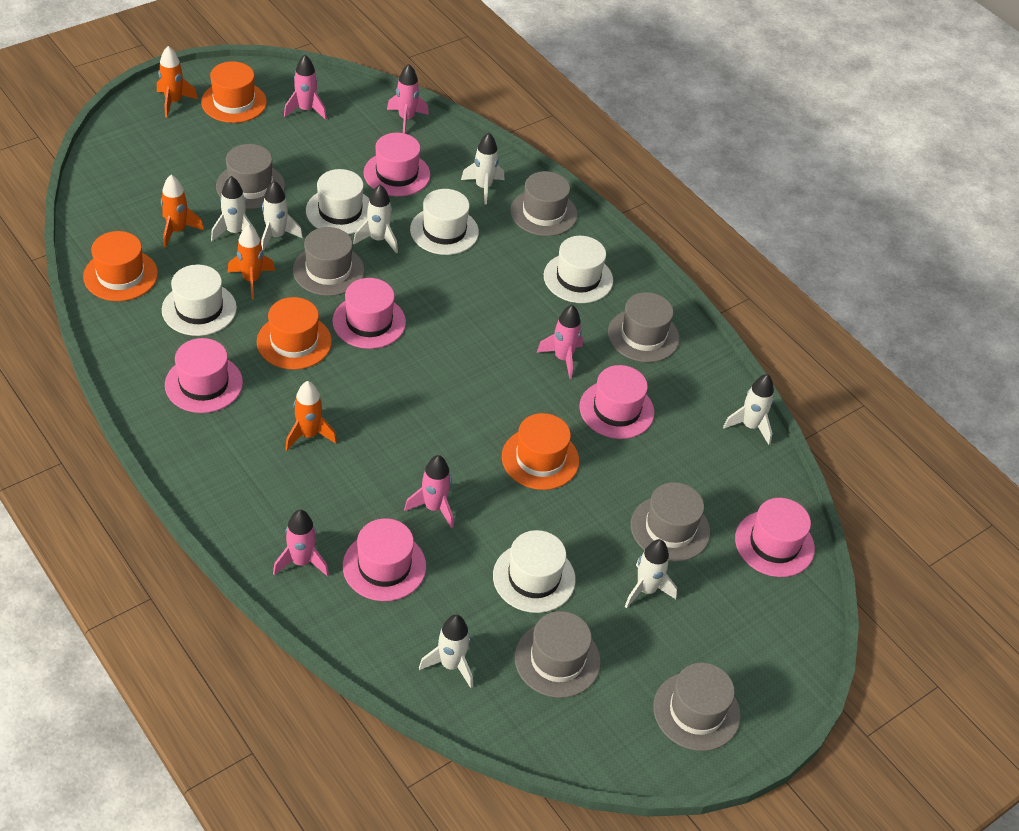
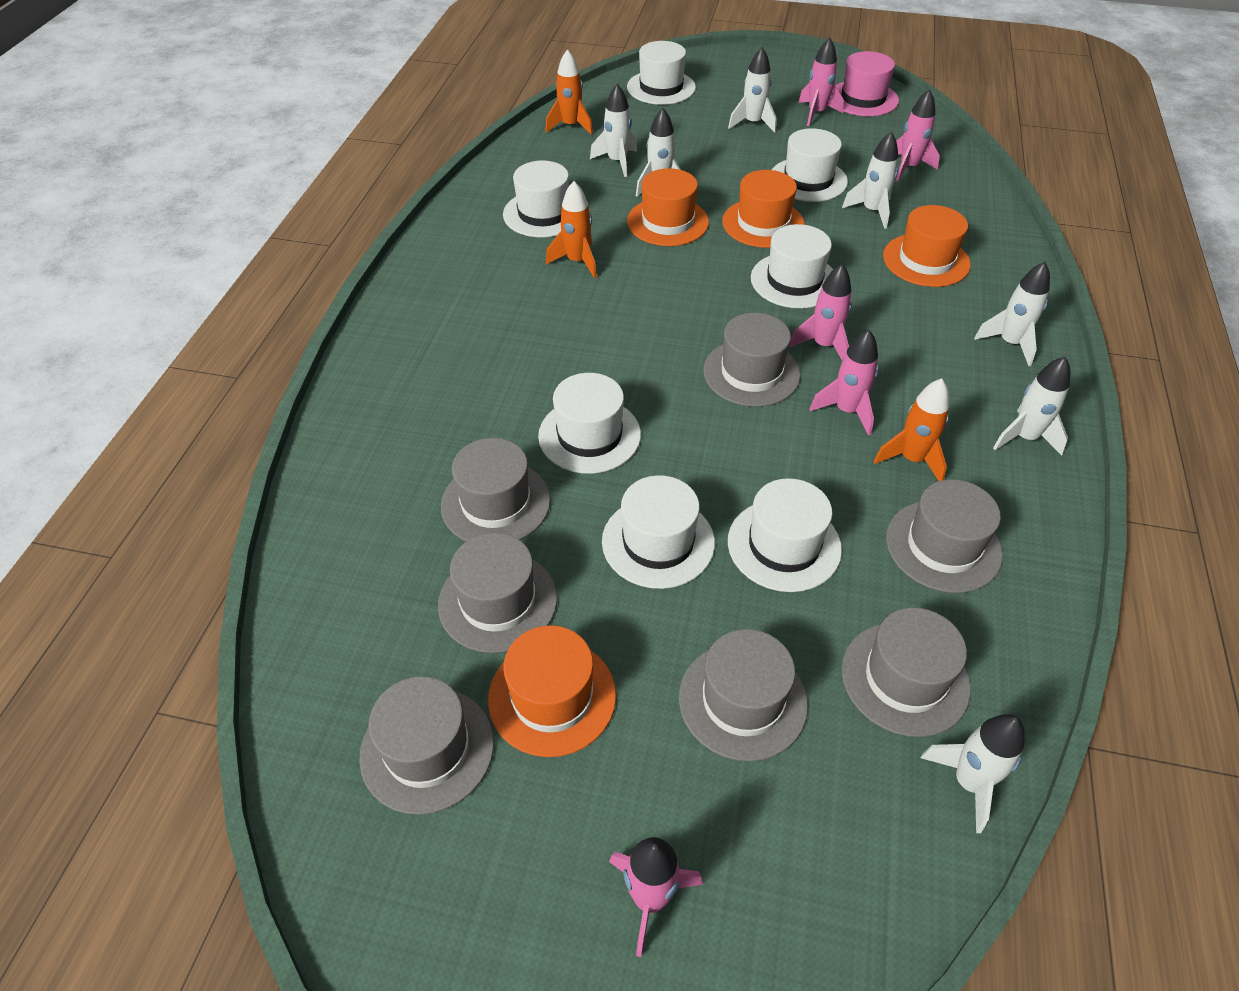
orange rocket: [157,46,198,117] [161,175,204,248] [227,224,275,300] [285,381,337,450] = 4 -> [545,49,593,135] [546,181,597,278] [874,378,950,481] = 3
pink hat: [165,338,243,413] [332,278,406,349] [343,518,426,601] [364,133,430,196] [579,365,654,439] [735,498,815,577] = 6 -> [835,51,899,116] = 1
white hat: [162,265,237,336] [306,169,369,234] [410,189,479,255] [493,530,576,613] [544,236,613,303] = 5 -> [503,161,569,237] [538,373,641,474] [602,475,715,589] [627,41,696,105] [728,478,842,592] [751,224,833,308] [772,128,848,202] = 7

